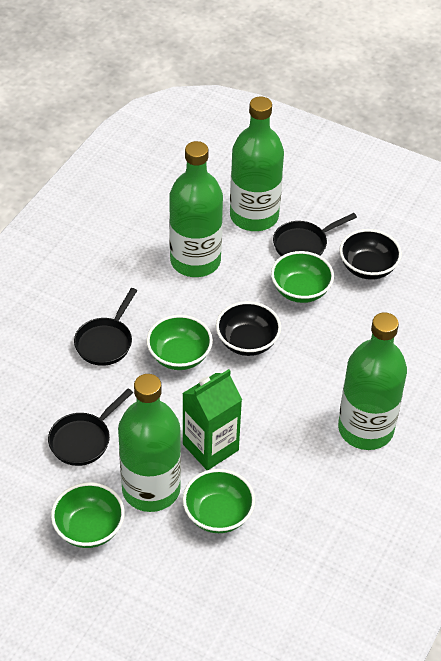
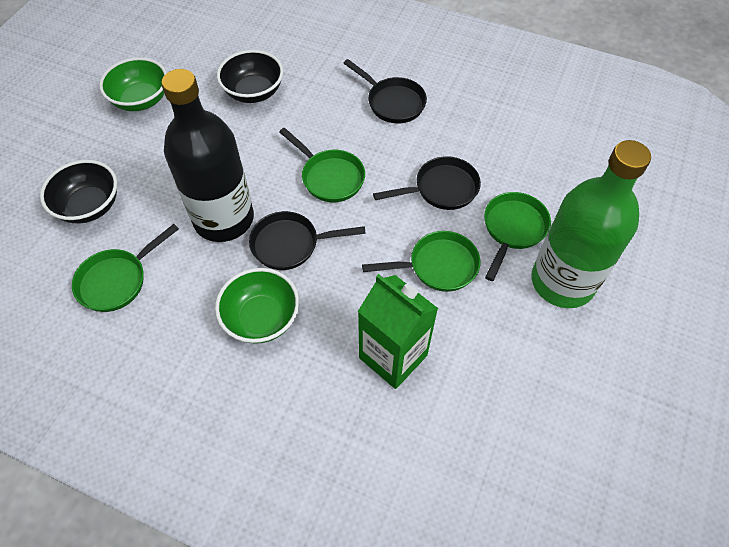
black bottle: none = 0 -> [161,69,254,242] = 1
green bottle: [118,374,181,512] [169,141,223,277] [230,96,284,231] [338,312,407,450] = 4 -> [531,140,651,308] = 1
green bowl: [51,482,125,548] [146,315,213,370] [183,469,255,533] [271,251,334,303] = 4 -> [99,57,167,111] [215,268,299,344] = 2
green pan: none = 0 -> [72,224,179,312] [279,128,365,202] [362,231,481,292] [484,192,551,281] = 4

